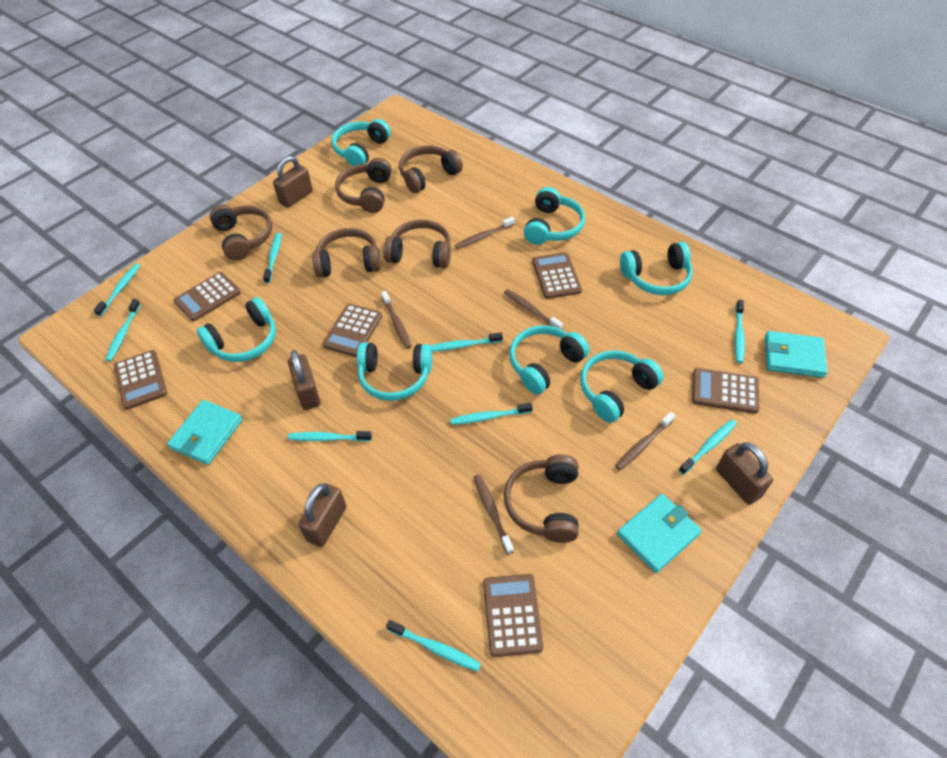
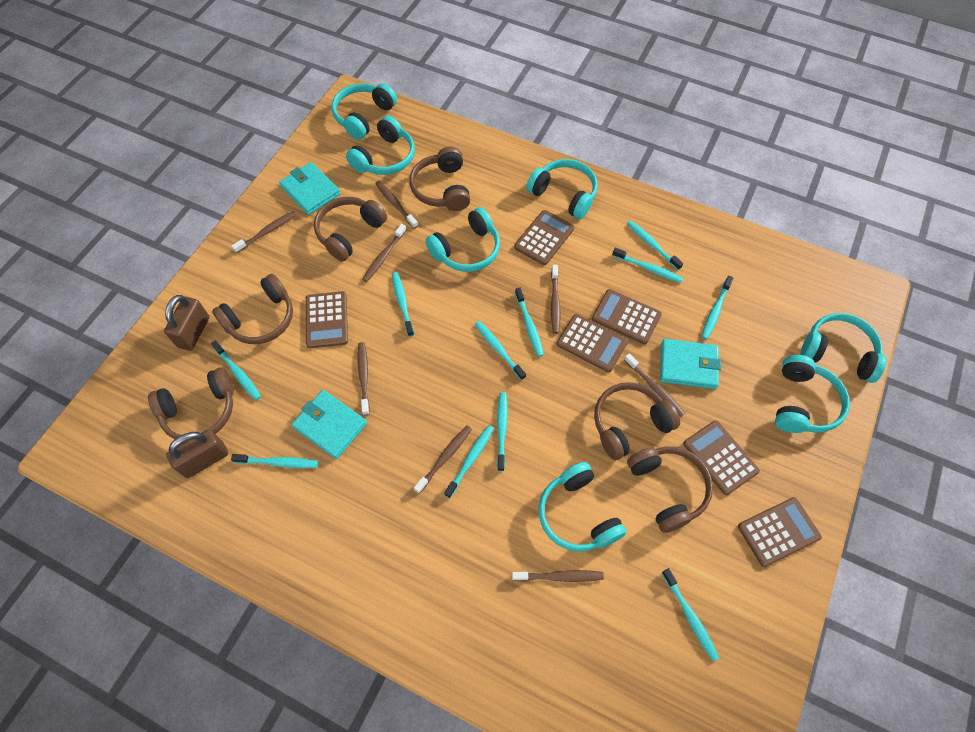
brown padlock: [273,156,313,208] [288,350,321,410] [298,483,347,547] [716,442,773,505] = 4 -> [164,295,209,351] [166,429,228,478] = 2
brown toothbrush: [381,291,411,349] [455,217,515,249] [474,474,514,555] [504,289,563,329] [615,412,676,470] = 5 -> [231,211,297,253] [358,342,370,415] [362,224,406,282] [375,181,418,229] [414,425,472,494] [512,570,604,582] [551,265,561,334] [624,353,685,417] = 8
turquoise toothbrush: [93,264,140,316] [105,299,141,361] [263,232,282,283] [288,431,372,441] [386,620,481,672] [431,332,503,352] [450,403,533,425] [679,420,737,475] [735,300,745,363] = 9 -> [211,340,261,400] [231,454,318,468] [392,272,414,337] [444,425,494,498] [475,321,526,380] [497,392,508,471] [515,288,544,357] [612,248,683,283] [627,221,683,270] [662,568,719,661] [702,276,733,340] = 11

